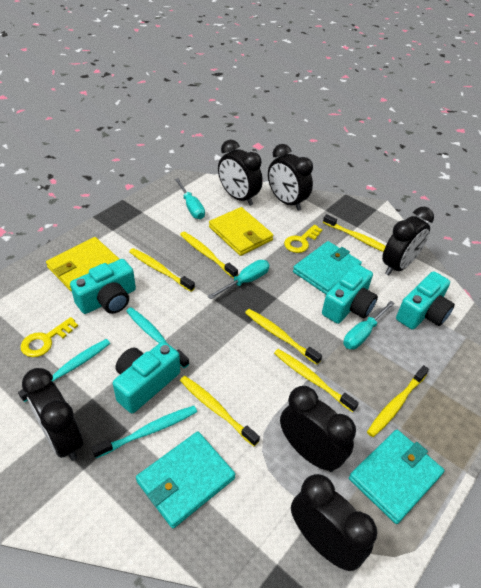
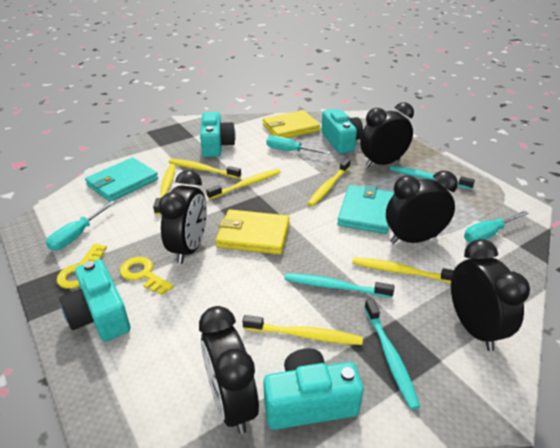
black clock: [22,368,83,461] [218,140,263,206] [268,144,313,211] [280,386,356,472] [291,474,377,571] [382,207,434,276] = 6 -> [159,170,207,264] [199,306,259,434] [360,102,414,168] [386,171,458,244] [451,239,530,351] = 5
turquoise wallet: [136,431,235,529] [293,241,362,294] [349,429,444,524] = 3 -> [85,158,158,202] [337,185,394,234] = 2
yellow toothbrush: [129,248,195,292] [180,231,238,278] [180,376,260,446] [245,309,322,365] [274,349,359,412] [323,214,386,252] [367,365,429,437] = 7 -> [153,164,176,215] [169,159,241,179] [206,169,281,199] [242,315,363,345] [307,159,351,206] [352,257,454,283] = 6

